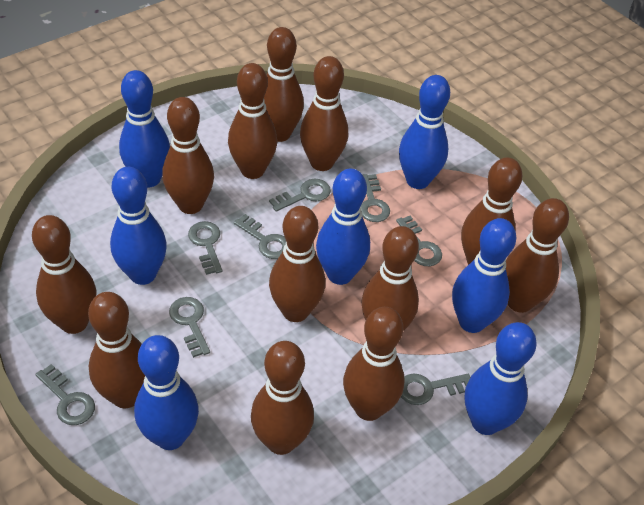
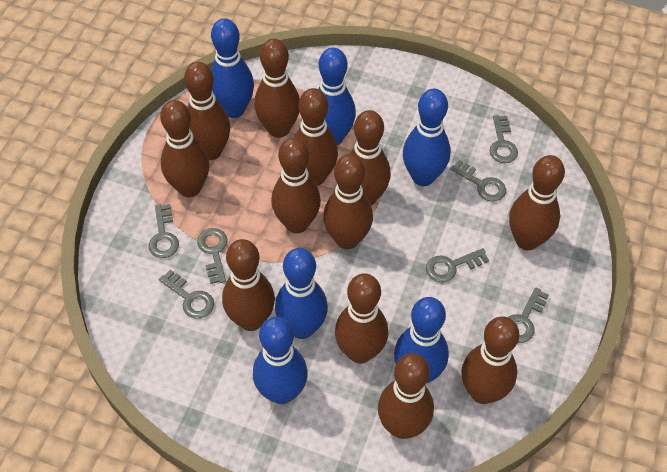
blue bowling pin: [110,167,167,285] [119,70,170,188] [134,335,199,450] [316,169,370,285] [399,75,450,189] [452,218,517,333] [465,322,537,435] = 7 -> [211,18,254,118] [253,317,308,404] [275,248,328,339] [318,47,356,145] [394,297,449,383] [403,89,450,186] = 6
grey key: [35,364,95,425] [169,297,210,358] [188,221,222,275] [234,214,286,259] [269,179,331,212] [361,174,390,222] [396,216,442,266] [401,374,470,405] = 8 -> [148,204,179,258] [159,270,214,319] [197,228,228,284] [426,248,489,282] [450,160,506,202] [489,115,518,163] [508,287,549,343] = 7

